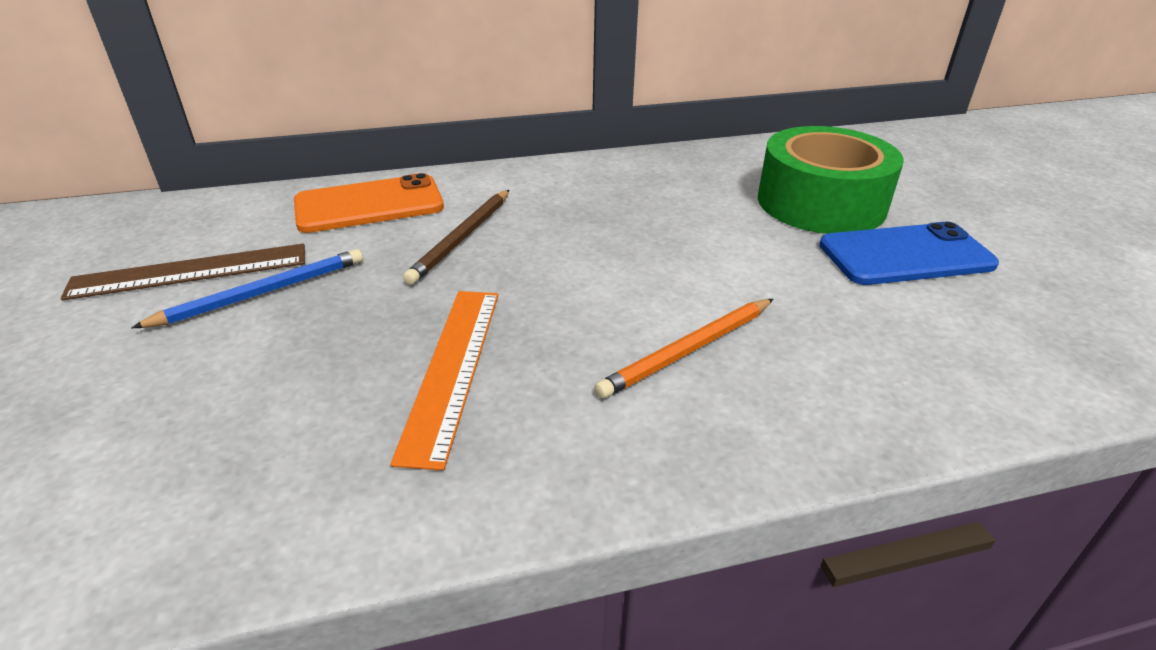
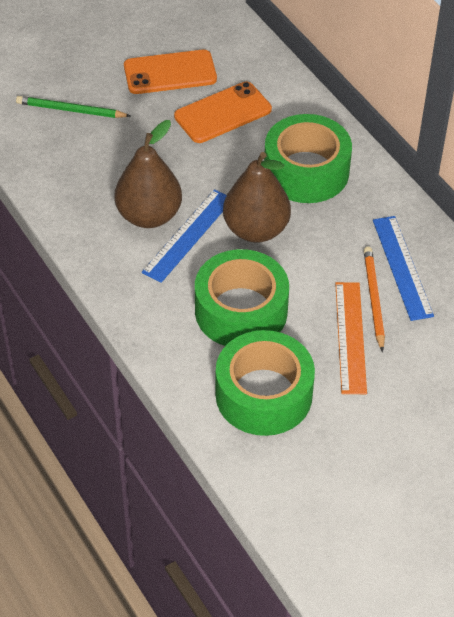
blue pencil: [131,249,363,328] = 1 -> none = 0
blue phone: [819,222,999,285] = 1 -> none = 0
blue ruler: none = 0 -> [142,189,227,283] [373,216,434,321] = 2
brown pear: none = 0 -> [114,120,182,228] [223,152,291,243] = 2
brown pencil: [403,190,509,285] = 1 -> none = 0
brown ruler: [61,243,305,300] = 1 -> none = 0
green pencil: none = 0 -> [16,96,130,118] = 1
green tape: [758,126,904,234] = 1 -> [195,249,289,346] [216,330,315,436] [264,114,352,203] = 3
orange phone: [294,173,444,233] = 1 -> [124,50,217,94] [174,82,272,143] = 2

